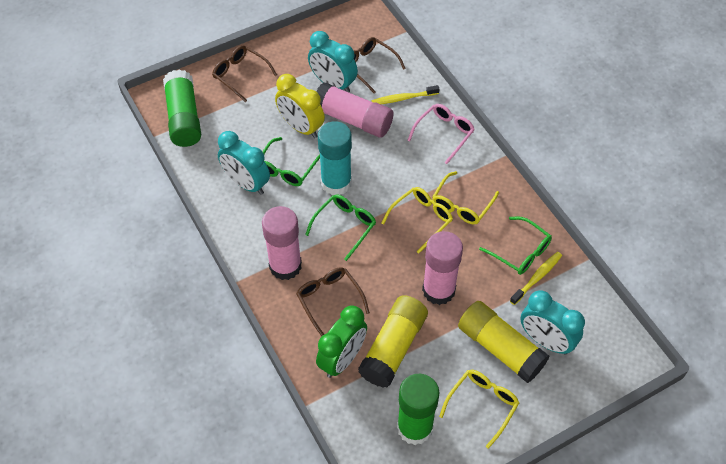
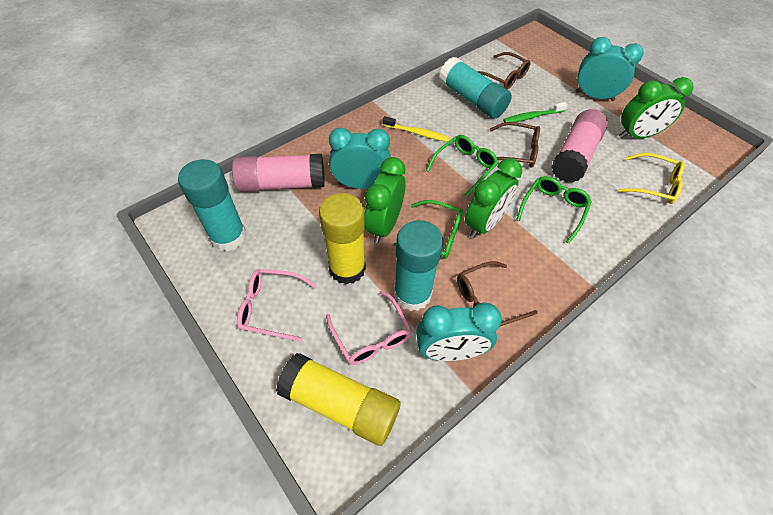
green clock: [316,306,367,378] = 1 -> [364,157,406,243] [465,158,522,238] [619,77,693,138] = 3
green glue stick: [163,69,201,147] [397,374,440,445] = 2 -> none = 0
green toothbrush: none = 0 -> [503,102,568,122] = 1
pink glasses: [408,104,475,164] = 1 -> [237,269,317,341] [326,290,412,365] = 2
pink glue stick: [262,206,302,280] [316,82,394,137] [422,231,463,305] = 3 -> [232,154,325,192] [551,109,608,183] = 2
turquoise glue stick: [318,121,352,195] = 1 -> [178,159,247,251] [394,220,444,311] [439,57,512,119] = 3
yellow clock: [275,74,325,138] = 1 -> none = 0
yellow glasses: [382,187,453,254] [432,171,499,224] [439,370,519,449] = 3 -> [618,153,685,204] = 1
yellow toothbrush: [371,85,440,104] [510,252,562,305] = 2 -> [382,116,450,142] = 1

